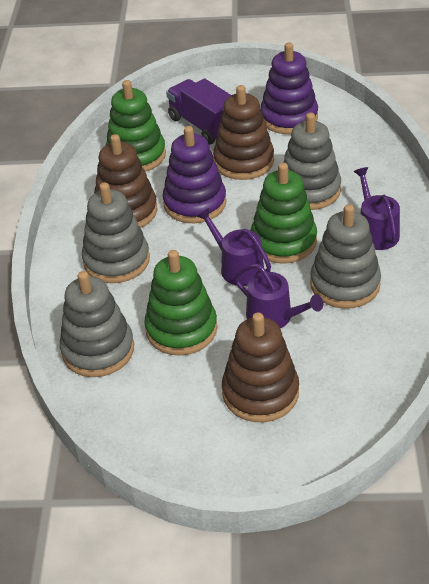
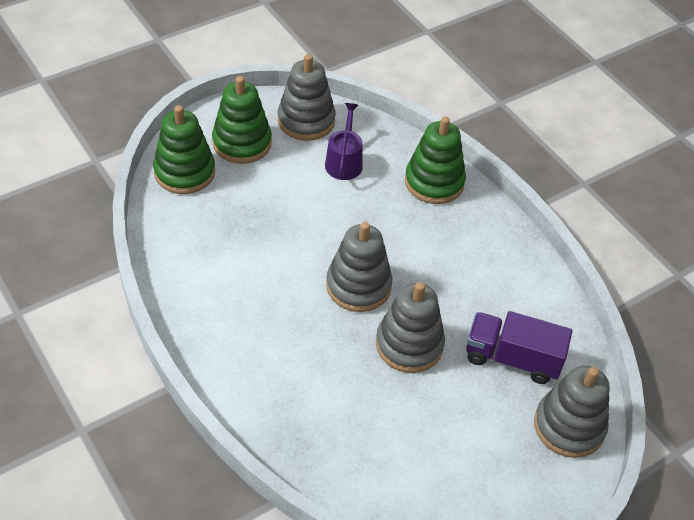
brown stacking toy: [94,134,157,228] [213,85,274,180] [222,312,299,422] = 3 -> none = 0
purple stacking toy: [163,126,227,223] [260,43,318,134] = 2 -> none = 0
purple watering can: [196,208,271,286] [234,264,323,328] [354,167,400,250] = 3 -> [325,103,363,180] = 1

